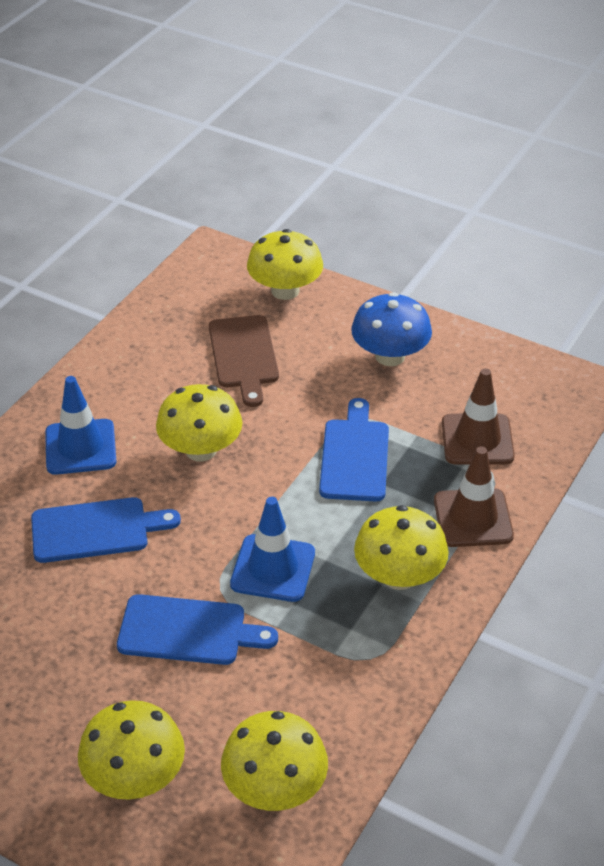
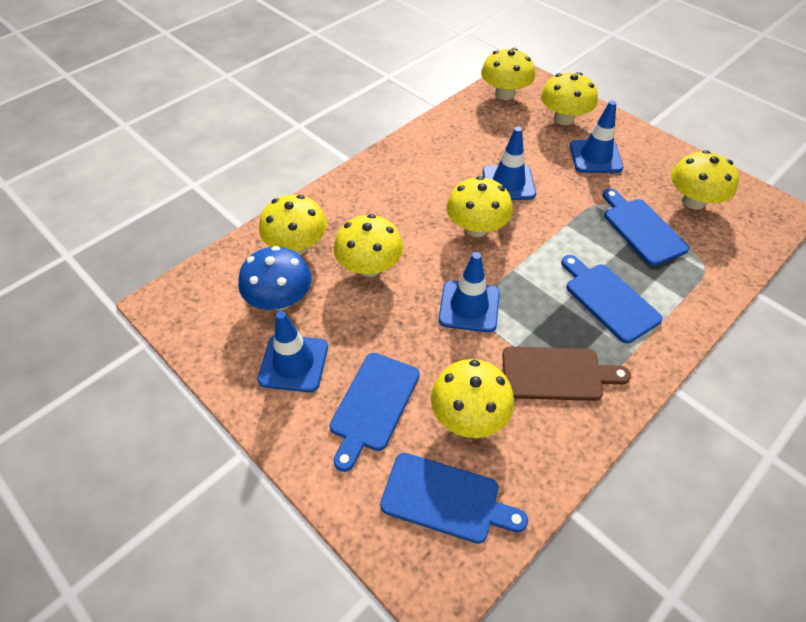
blue cutting board: [31,497,181,563] [117,594,278,665] [319,398,389,501] = 3 -> [330,353,420,472] [380,453,528,544] [561,255,663,343] [603,189,690,266] = 4
blue traffic cone: [45,376,117,475] [230,497,315,602] = 2 -> [258,311,328,392] [439,252,500,333] [482,127,536,200] [570,101,623,173] = 4
brown traffic cone: [434,446,514,547] [442,368,515,465] = 2 -> none = 0
yellow mushroom: [78,700,185,800] [156,384,242,461] [221,711,328,811] [247,229,323,300] [354,505,449,590] = 5 -> [259,195,327,255] [334,214,403,277] [431,359,514,438] [446,176,513,237] [481,48,535,100] [541,72,598,125] [671,150,739,210] = 7

